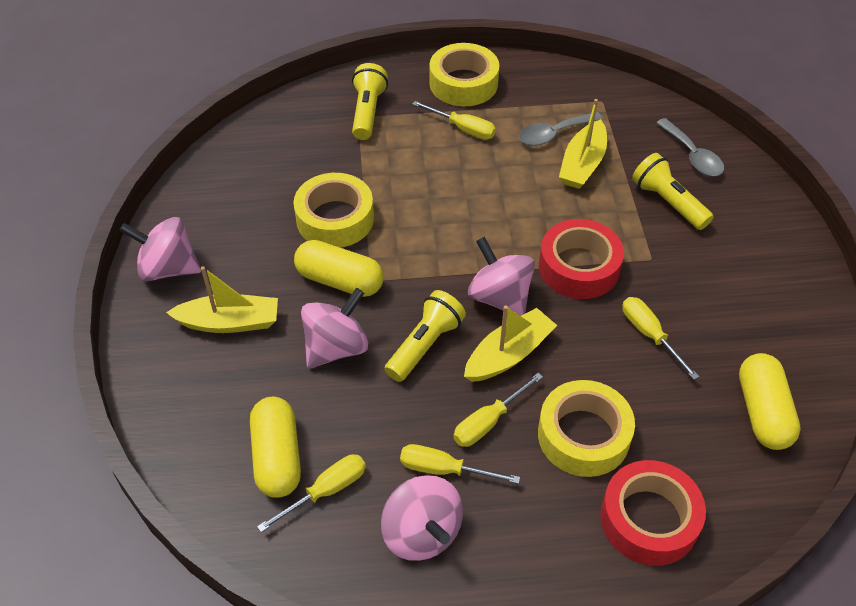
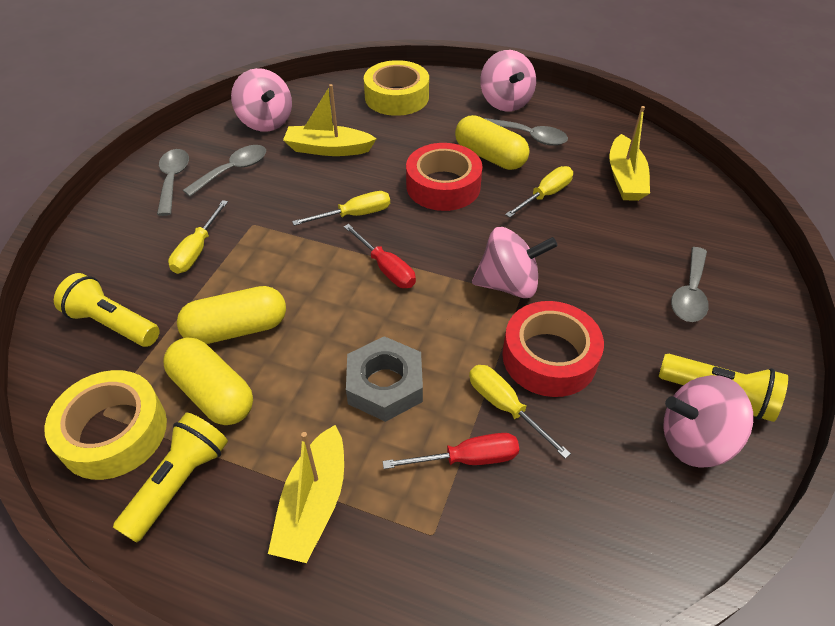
grey nut: none = 0 -> [346,336,423,422] = 1
grey spoon: [519,112,603,146] [656,118,724,176] = 2 -> [157,149,189,216] [183,145,266,197] [484,118,568,146] [671,247,709,322] = 4
red screwdriver: none = 0 -> [344,224,416,288] [382,433,519,469] = 2
yellow screwdriver: [257,454,366,532] [400,444,520,484] [412,101,496,140] [453,373,543,447] [622,297,699,380] = 5 -> [168,200,228,274] [292,191,390,226] [469,365,571,459] [505,166,573,218] = 4
yellow tape: [294,173,374,248] [429,43,499,106] [538,380,635,477] = 3 -> [44,370,167,480] [364,60,429,116] = 2

